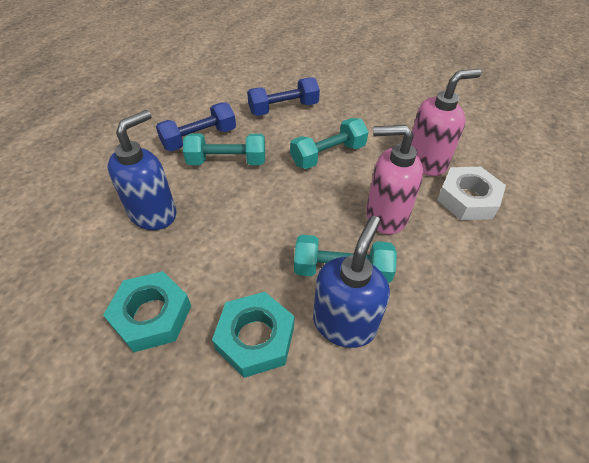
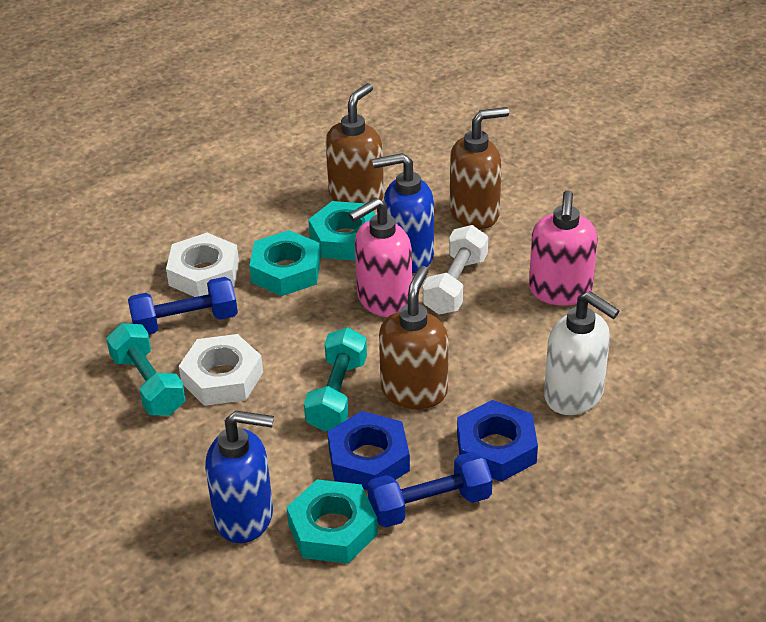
blue nut: none = 0 -> [327,411,410,490] [457,400,538,482] = 2
brown soap dispenser: none = 0 -> [326,83,384,203] [379,266,449,409] [450,107,509,229] = 3
turquoise dumbbell: [183,133,265,165] [290,118,368,169] [294,235,397,283] = 3 -> [106,323,186,415] [304,327,367,432] = 2
turquoise nut: [103,271,191,352] [212,292,294,378] = 2 -> [249,230,321,296] [286,479,378,564] [308,201,375,261] = 3
white dumbbell: none = 0 -> [423,225,488,315] = 1
white nut: [437,167,506,220] = 1 -> [166,233,239,297] [179,334,263,406] = 2
white soap dispenser: none = 0 -> [544,291,619,415] = 1

